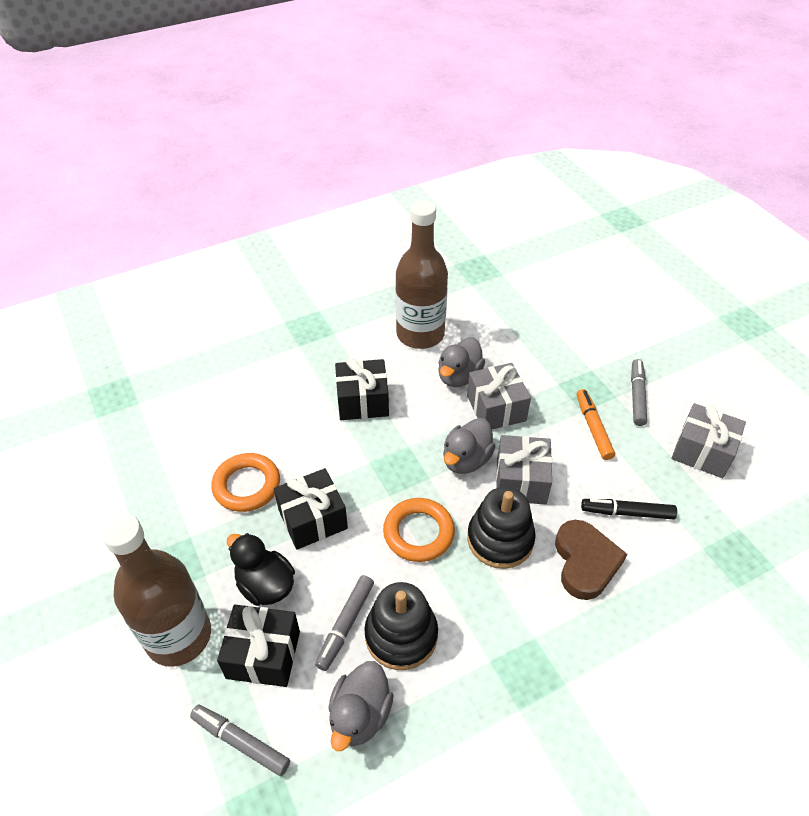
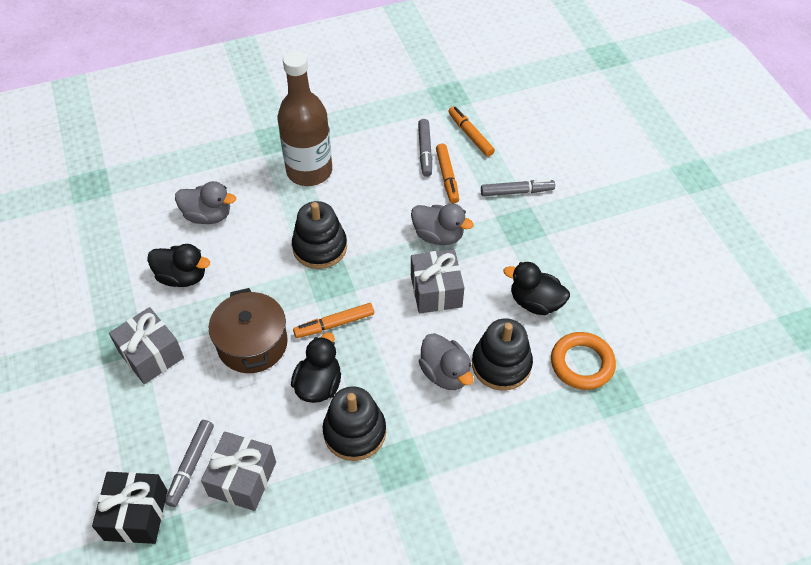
black duck: [227,533,295,606] = 1 -> [147,244,210,287] [291,332,341,403] [504,262,570,315] = 3
black gift: [217,605,300,687] [274,468,348,550] [335,358,389,420] = 3 -> [92,472,167,544] = 1
black marker: [581,499,677,519] = 1 -> none = 0
black stacking toy: [364,582,438,670] [467,487,536,569] = 2 -> [292,201,347,269] [323,386,386,461] [472,318,533,391] = 3
brown bottle: [101,514,211,667] [395,200,448,349] = 2 -> [278,51,332,186] = 1
brown heart: [555,520,627,600] = 1 -> none = 0
brown pot: none = 0 -> [209,288,288,373] = 1
orange marker: [576,389,615,460] = 1 -> [293,303,374,338] [436,144,459,203] [448,106,495,157] = 3
orange ring: [211,453,280,512] [383,498,455,562] = 2 -> [551,332,616,390] = 1

